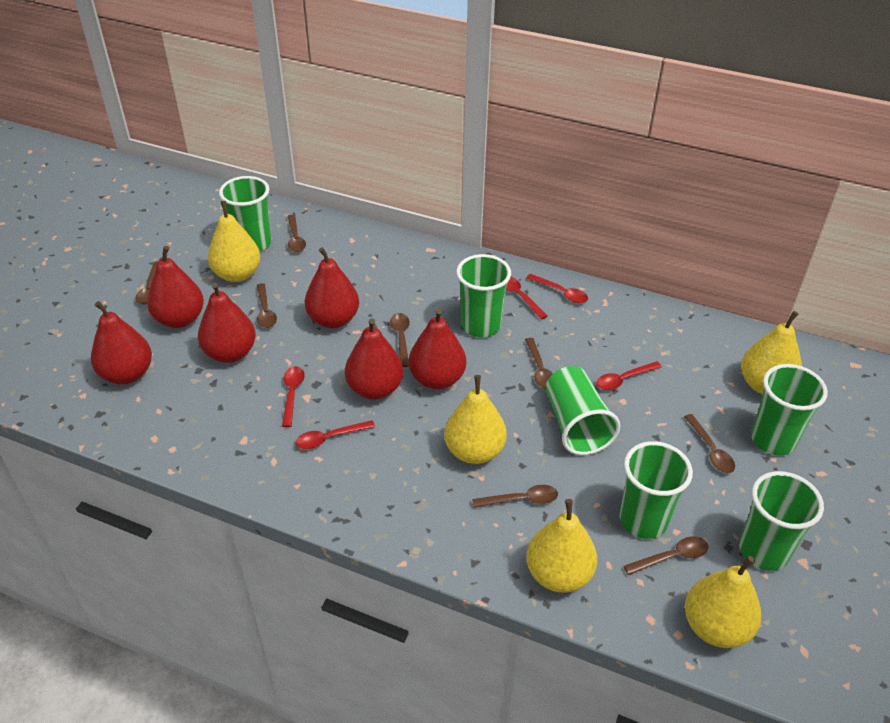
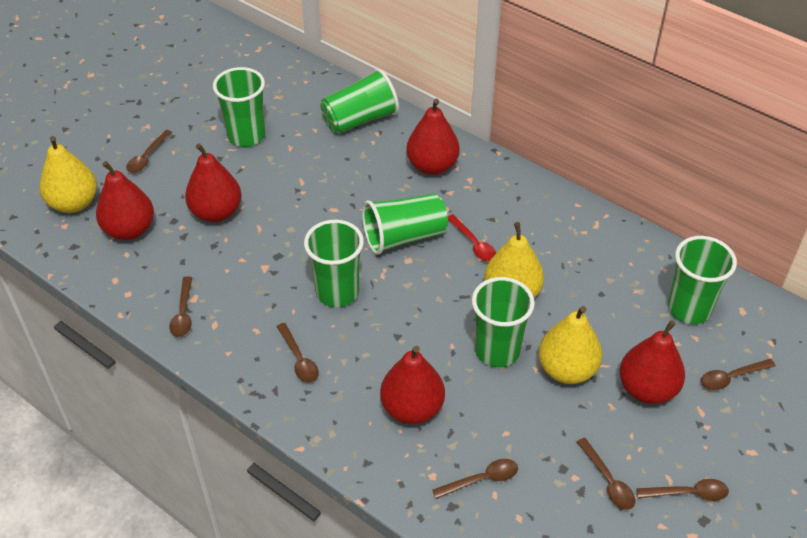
brown spoon: [135,261,158,305] [257,283,277,328] [287,215,306,252] [390,313,410,367] [472,485,558,508] [525,338,553,389] [624,536,708,575] [684,414,735,473] = 8 -> [126,130,173,173] [170,276,192,337] [276,323,319,383] [432,459,518,499] [577,438,635,510] [636,479,729,501] [701,359,776,390] = 7
red pear: [91,301,152,384] [147,246,204,328] [198,282,256,363] [305,247,359,328] [345,318,404,399] [408,309,466,389] = 6 -> [96,161,154,240] [185,143,242,222] [380,346,445,424] [406,99,460,175] [620,320,685,404] = 5
red spoon: [282,366,305,427] [295,420,375,449] [506,277,547,320] [526,274,588,303] [596,361,662,390] = 5 -> [448,214,496,262] = 1
yellow pear: [208,201,261,282] [444,375,507,464] [526,499,597,592] [685,556,761,648] [741,311,802,394] = 5 -> [40,136,97,213] [484,222,544,298] [538,306,602,384] = 3

